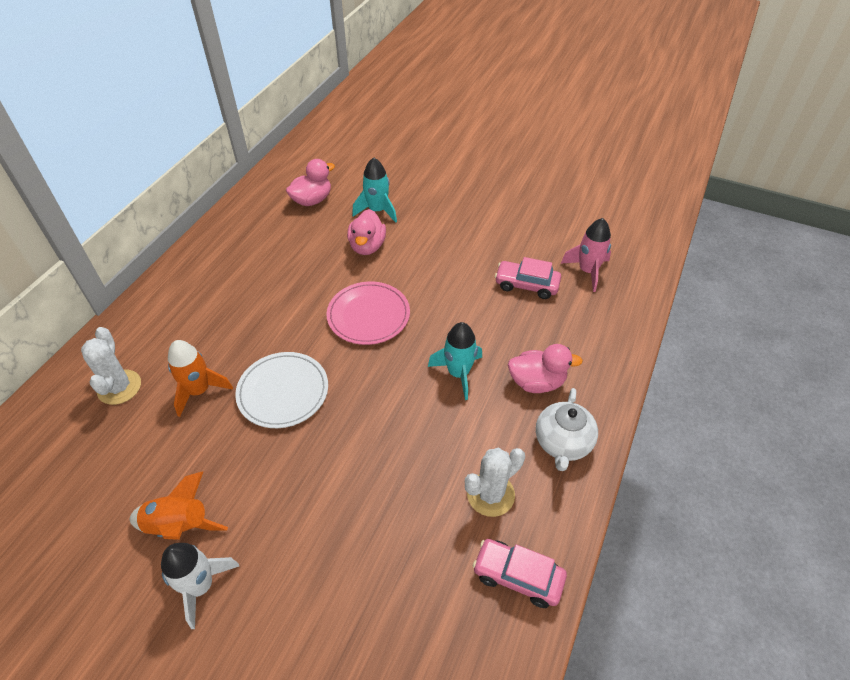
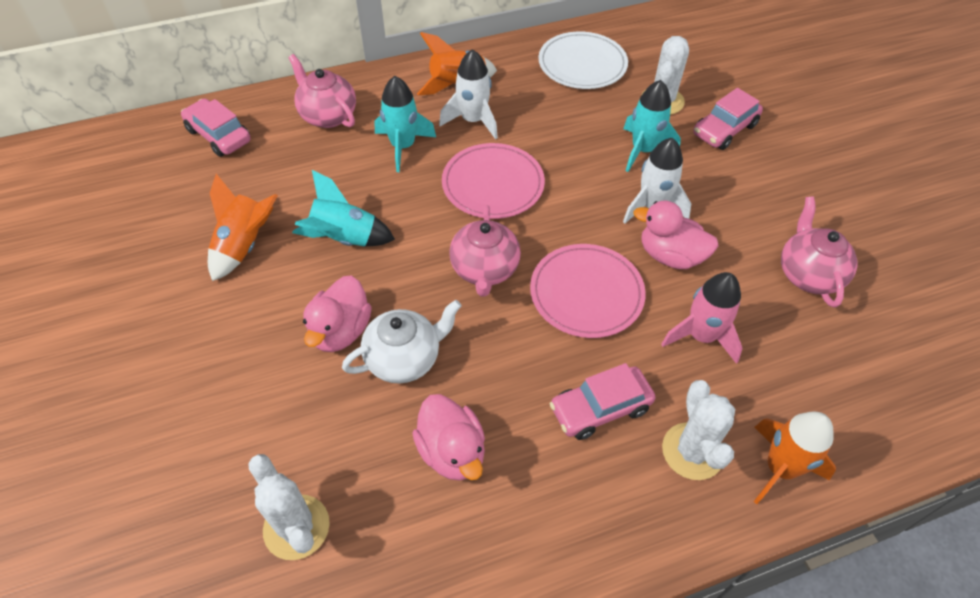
orange rocket: [130,471,228,540] [168,340,233,417] = 2 -> [208,174,278,281] [417,32,497,95] [754,412,836,504] = 3
pink car: [473,539,567,608] [495,257,561,299] = 2 -> [181,98,251,157] [550,363,656,440] [693,88,763,150] = 3
pink plate: [326,282,410,345] = 1 -> [442,143,545,219] [530,244,646,338] = 2
pink teapot: none = 0 -> [288,54,356,128] [449,205,521,297] [781,197,857,307] = 3
turquoise rocket: [352,157,397,223] [428,322,482,400] = 2 -> [292,170,395,247] [375,76,436,172] [623,80,681,172] = 3
white cactus: [81,327,141,405] [465,448,525,517] = 2 -> [248,454,330,560] [642,36,689,115] [662,380,735,480] = 3
white rocket: [161,543,239,629] = 1 -> [439,49,498,139] [623,138,691,224] = 2

